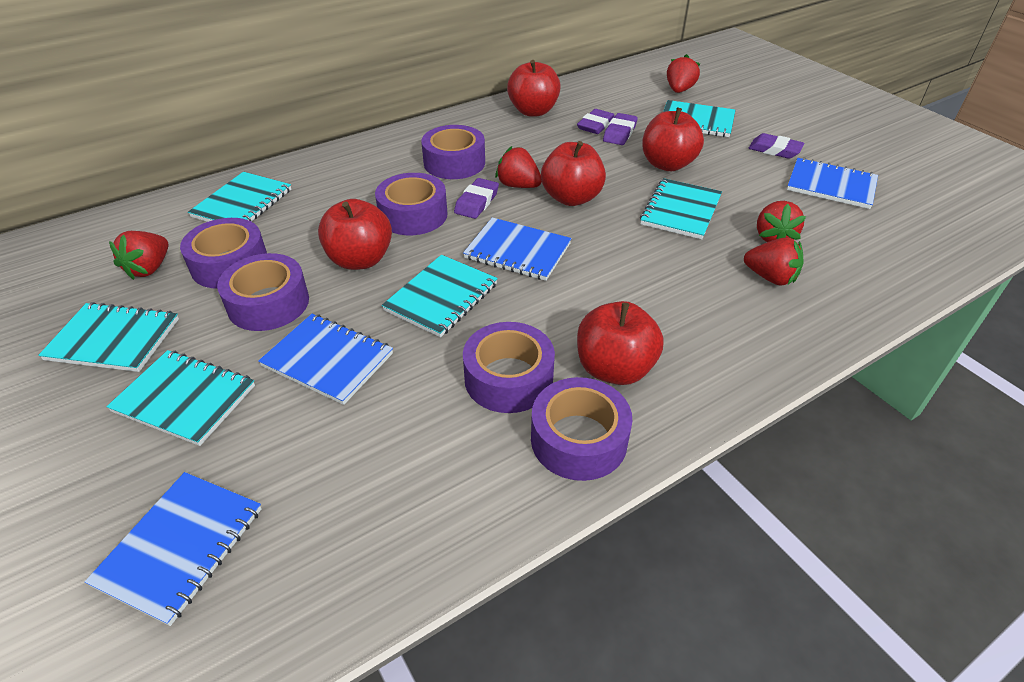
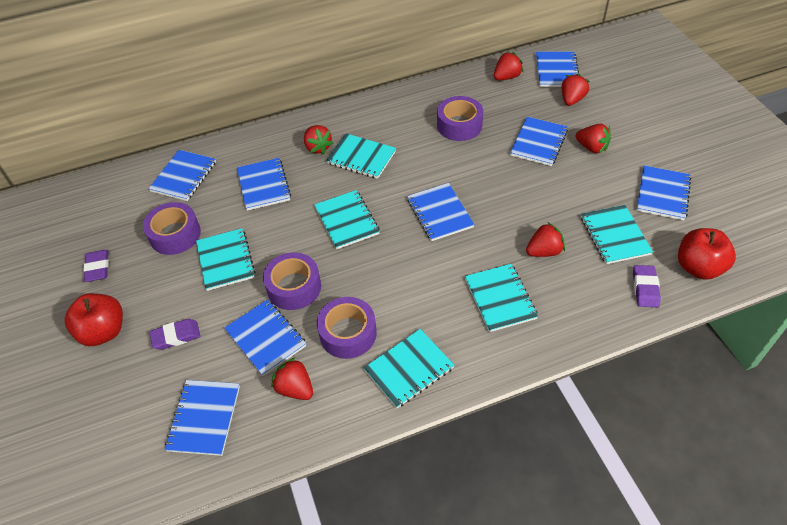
blue notebook: [85,472,262,626] [258,314,393,405] [463,217,572,281] [787,157,878,209] = 4 -> [148,150,216,201] [165,380,240,456] [224,299,306,376] [237,158,291,211] [407,183,475,241] [510,117,568,166] [536,52,579,87] [636,166,691,220] = 8
purple eraser: [454,178,499,219] [577,109,615,134] [603,113,638,145] [748,133,805,159] = 4 -> [84,250,109,282] [149,319,200,350] [633,265,661,307] = 3
purple tape: [180,218,267,289] [217,253,309,331] [375,173,448,235] [421,125,485,179] [463,322,555,413] [531,377,632,481] = 6 -> [143,202,201,255] [263,252,321,310] [317,297,377,359] [437,96,483,141] = 4
red apple: [318,199,392,270] [507,60,561,116] [541,141,606,206] [577,301,664,385] [642,107,704,171] = 5 -> [65,293,123,346] [678,228,736,280] = 2
red strawberry: [109,231,168,280] [495,146,542,188] [667,54,700,93] [744,237,803,286] [757,201,806,242] = 5 -> [272,357,313,400] [304,125,333,154] [494,52,523,80] [526,222,565,257] [561,74,590,106] [576,124,611,153] = 6

